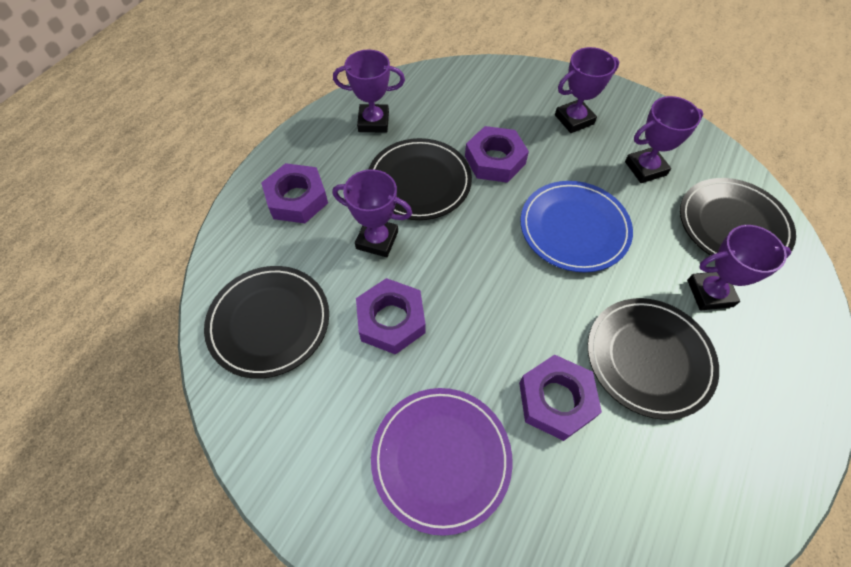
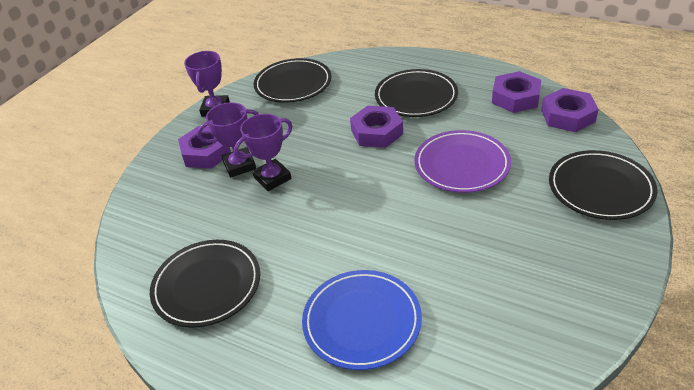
purple trophy: [333,50,405,132] [333,169,412,257] [555,47,619,133] [625,96,703,183] [687,225,791,310] = 5 -> [184,51,230,117] [197,102,259,177] [234,114,292,191] = 3

